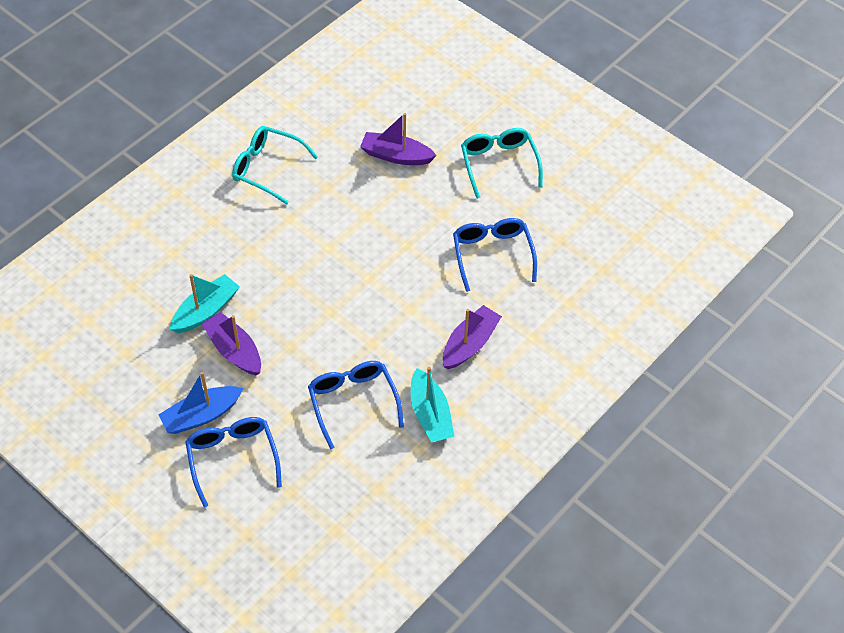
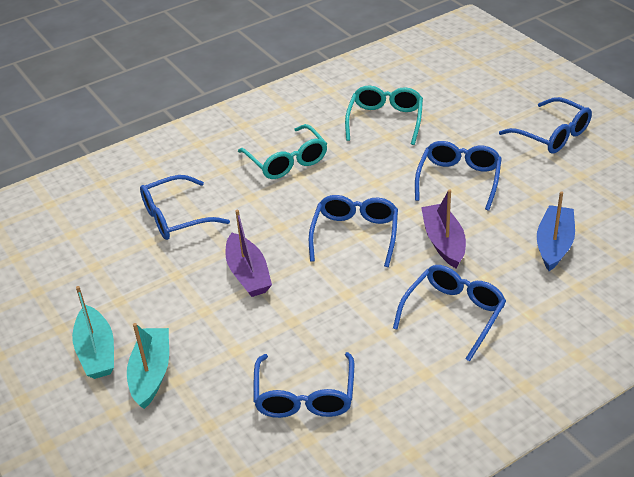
blue glasses: [185,417,282,507] [308,361,404,449] [453,218,537,292] = 3 -> [140,175,230,240] [254,352,354,418] [309,195,398,267] [393,265,506,362] [415,141,502,211] [499,97,592,154] = 6
purple boat: [201,312,261,376] [360,113,437,165] [443,305,502,369] = 3 -> [225,210,272,297] [421,189,466,268] = 2

